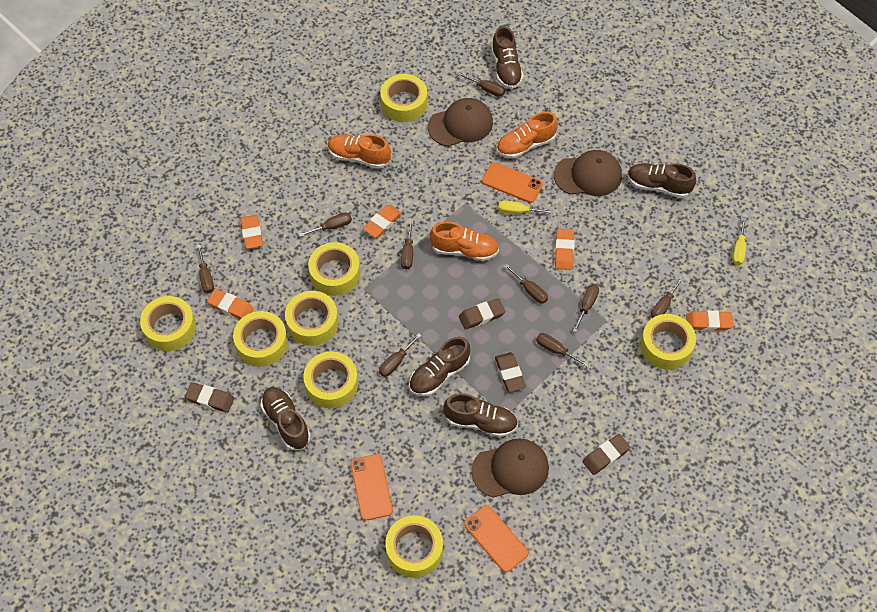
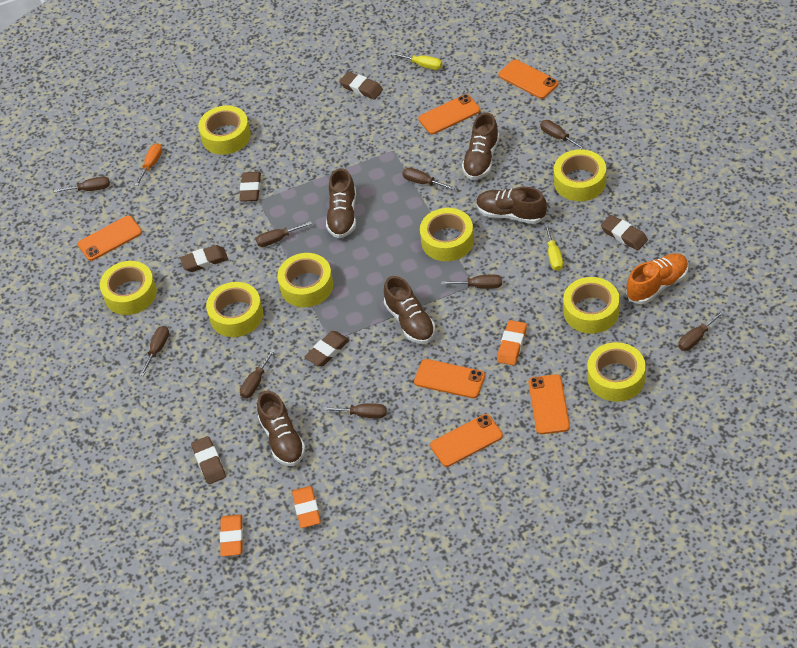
brown cap: [428,98,493,147] [471,438,549,498] [554,150,622,196] = 3 -> none = 0
brown eraser: [185,382,234,413] [459,298,505,330] [495,352,526,392] [583,434,630,475] = 4 -> [180,245,228,272] [191,436,226,484] [240,172,261,202] [305,331,350,366] [340,72,383,100] [601,215,648,250] = 6
orange eraser: [207,289,254,319] [240,215,263,249] [363,205,402,238] [555,229,575,270] [686,310,733,331] = 5 -> [220,514,243,557] [292,486,321,528] [497,320,527,365] = 3
orange phone: [350,454,393,520] [464,505,529,572] [482,162,543,203] = 3 -> [78,216,142,261] [414,359,485,398] [418,94,480,134] [430,414,503,467] [499,60,558,99] [529,374,570,434] = 6
orange screwdriver: none = 0 -> [135,143,162,186] = 1
orange shoe: [328,134,391,169] [430,222,499,261] [496,112,558,159] = 3 -> [626,253,688,304] = 1

